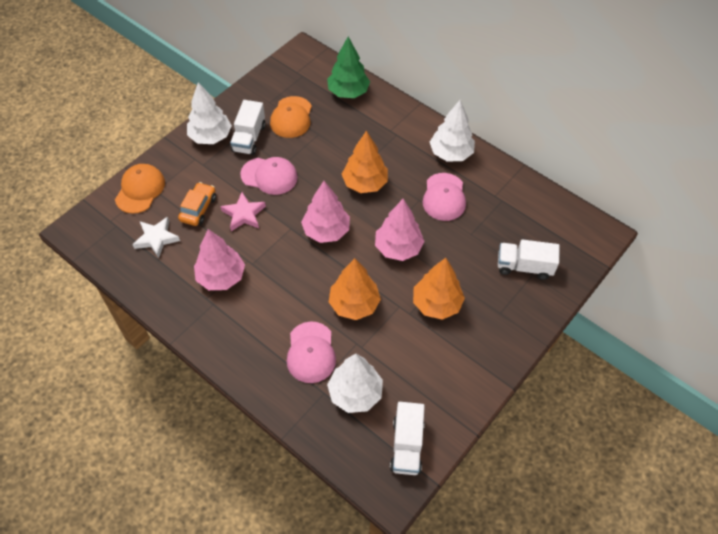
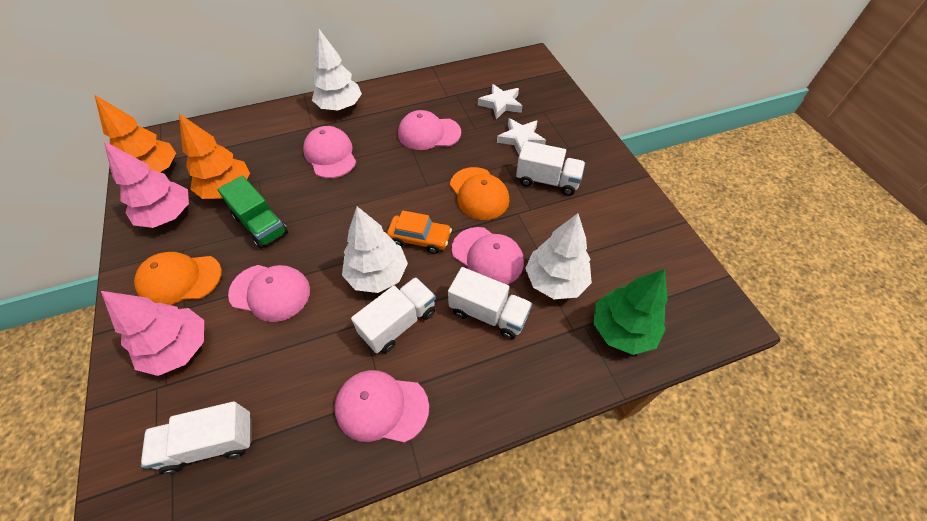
green truck: none = 0 -> [218,176,288,248] = 1
orange tree: [329,258,381,320] [342,131,388,193] [413,258,465,320] = 3 -> [94,94,176,173] [179,114,250,199] = 2
pink cap: [241,157,298,195] [286,321,336,383] [423,173,466,221] = 3 -> [228,265,310,322] [303,126,356,178] [335,370,429,443] [398,110,461,150] [452,227,524,285] = 5
pink star: [220,192,266,231] = 1 -> none = 0
pink tree: [194,229,245,290] [301,181,350,243] [375,199,424,261] = 3 -> [101,291,204,376] [104,141,189,228] = 2
white star: [132,217,180,258] = 1 -> [478,84,523,119] [497,118,546,155] = 2
white truck: [230,100,266,155] [390,402,425,475] [498,239,559,280] = 3 -> [141,402,252,474] [351,277,436,353] [448,267,532,339] [516,141,585,196] = 4

